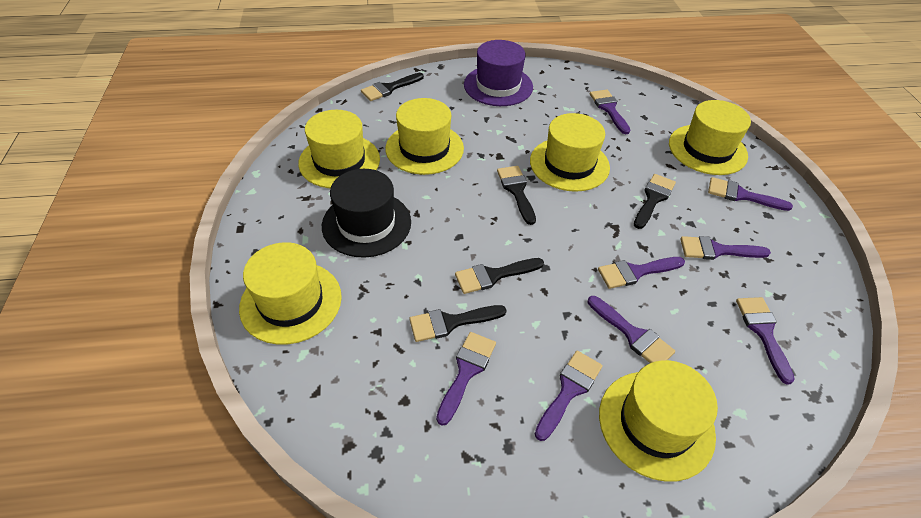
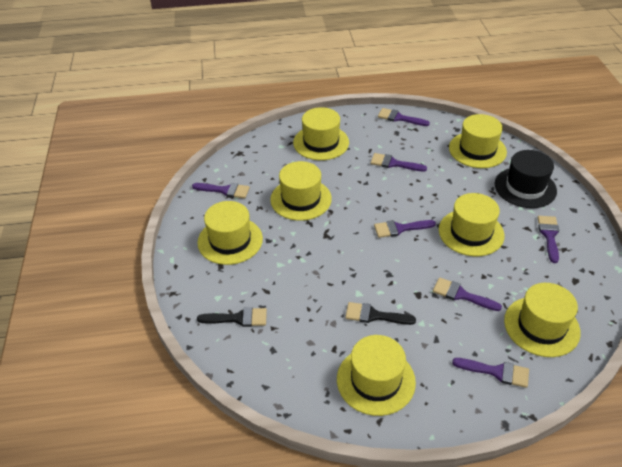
black brush: [361,73,424,101] [409,305,507,342] [455,258,544,294] [497,166,536,225] [634,174,676,229] = 5 -> [197,307,267,327] [345,302,416,325] = 2
purple brush: [436,332,496,426] [535,351,603,441] [588,296,675,363] [590,90,630,134] [598,257,685,289] [680,236,771,260] [708,177,793,211] [736,297,795,384] = 8 -> [192,183,250,199] [371,153,427,171] [374,220,436,238] [378,108,430,126] [433,277,502,311] [452,358,529,388] [538,216,559,263] = 7
purple hat: [464,40,533,106] = 1 -> none = 0
yellow hat: [239,242,342,345] [298,110,380,188] [385,98,464,175] [530,113,610,192] [599,360,718,482] [669,100,751,175] = 6 -> [197,201,263,265] [270,161,332,221] [293,107,349,160] [337,335,416,416] [439,193,505,256] [449,114,507,168] [504,283,581,357] = 7

